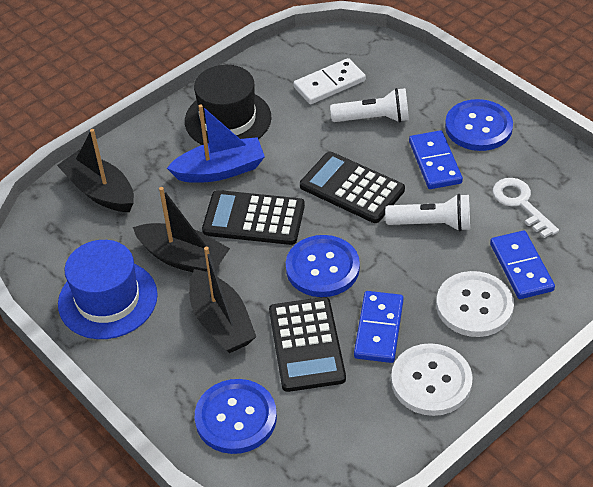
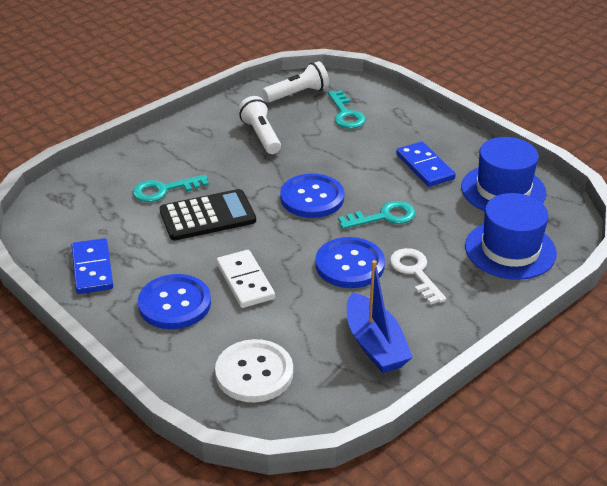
black boat: [57,129,134,212] [133,187,230,272] [189,247,256,353] = 3 -> none = 0
black calculator: [202,190,305,245] [269,297,346,392] [300,152,405,223] = 3 -> [160,189,256,241] = 1
black hat: [185,65,272,145] = 1 -> none = 0
blue domino: [354,291,404,363] [409,130,463,189] [490,230,555,299] = 3 -> [71,238,113,294] [396,141,456,187] = 2
blue hat: [58,240,158,339] = 1 -> [461,137,546,211] [465,193,557,280] = 2
turquoise key: none = 0 -> [133,175,209,202] [328,90,366,129] [338,201,415,229] = 3
white button: [391,343,473,416] [436,271,514,337] = 2 -> [215,339,293,402] = 1

